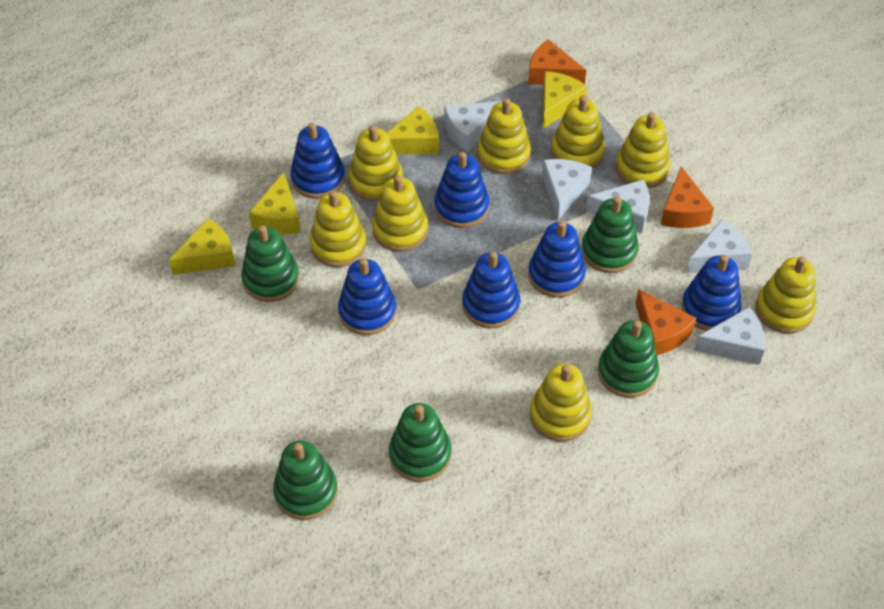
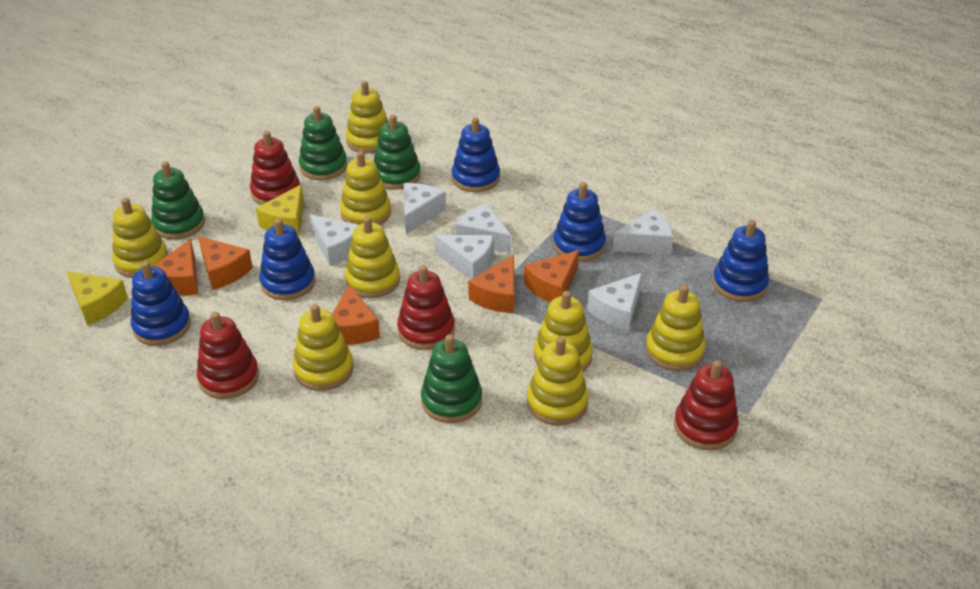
blue stacking toy: [290,123,345,199] [338,258,397,335] [434,152,489,228] [462,251,520,328] [528,221,586,298] [682,255,742,331] = 6 -> [131,261,191,346] [259,218,315,300] [452,117,500,192] [553,182,606,262] [713,220,769,302] = 5
green stacking toy: [241,225,300,302] [273,441,338,520] [389,403,452,482] [581,196,639,273] [598,320,659,398] = 5 -> [151,161,205,240] [299,106,347,180] [374,115,421,190] [421,334,482,423] = 4
orange cheese: [528,39,586,85] [636,289,696,355] [661,166,714,228] = 3 -> [152,239,198,295] [198,236,253,290] [332,284,380,345] [468,255,514,313] [524,250,579,302] = 5
red stacking toy: none = 0 -> [197,312,259,399] [250,131,300,205] [397,265,455,350] [674,360,739,450] = 4
white cheese: [444,101,502,152] [542,159,592,220] [586,179,650,233] [686,219,753,273] [694,307,765,365] = 5 -> [310,215,358,266] [403,183,446,234] [435,235,493,280] [456,203,511,253] [587,273,642,331] [612,209,673,255] = 6
yellow cheese: [169,218,236,275] [249,172,301,234] [387,106,439,155] [543,71,587,129] = 4 -> [67,271,128,325] [256,185,304,236] = 2

